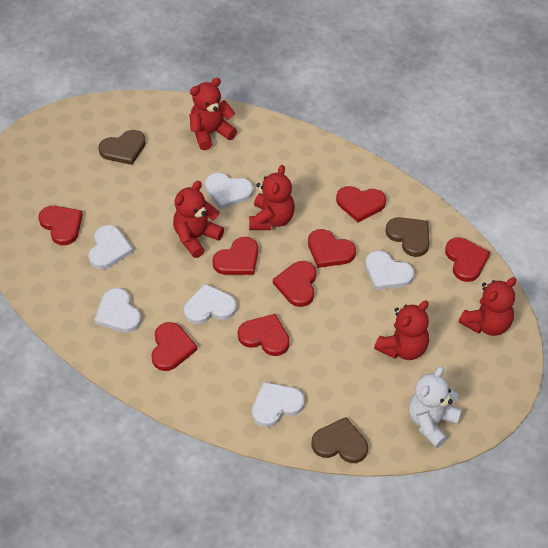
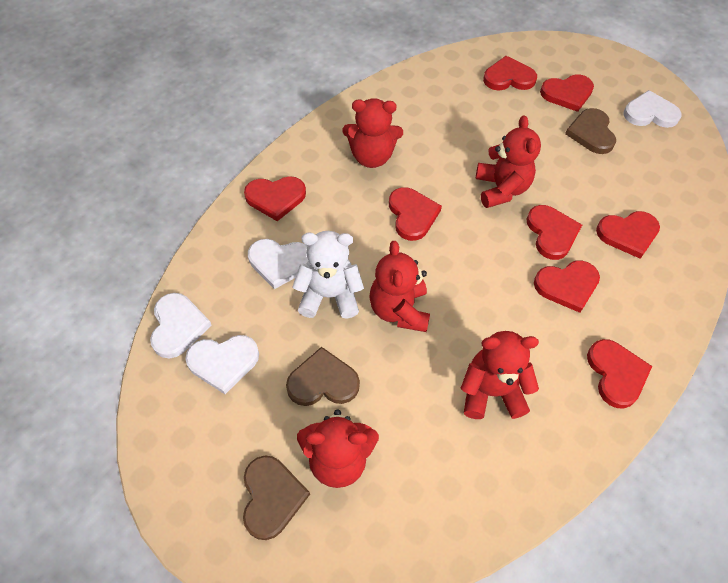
white heart: [88,225,133,269] [94,288,141,333] [184,284,236,324] [205,173,253,209] [252,382,305,427] [365,251,414,290] = 6 -> [150,293,211,358] [185,335,259,394] [248,239,308,289] [623,90,682,128] = 4

